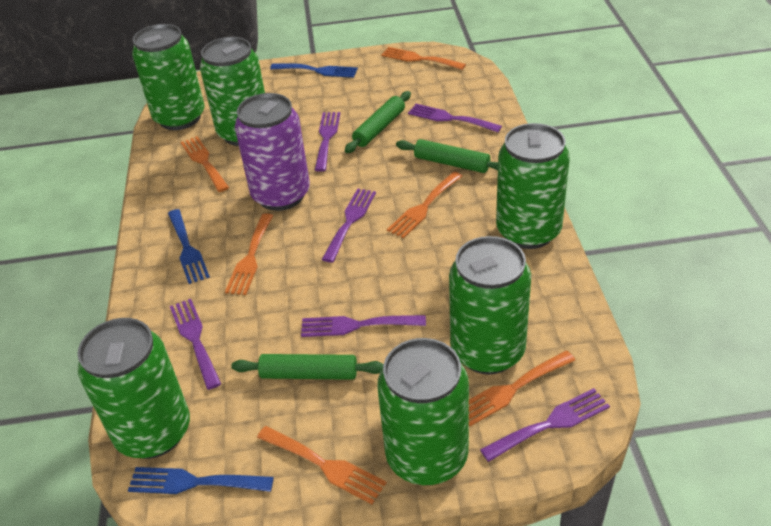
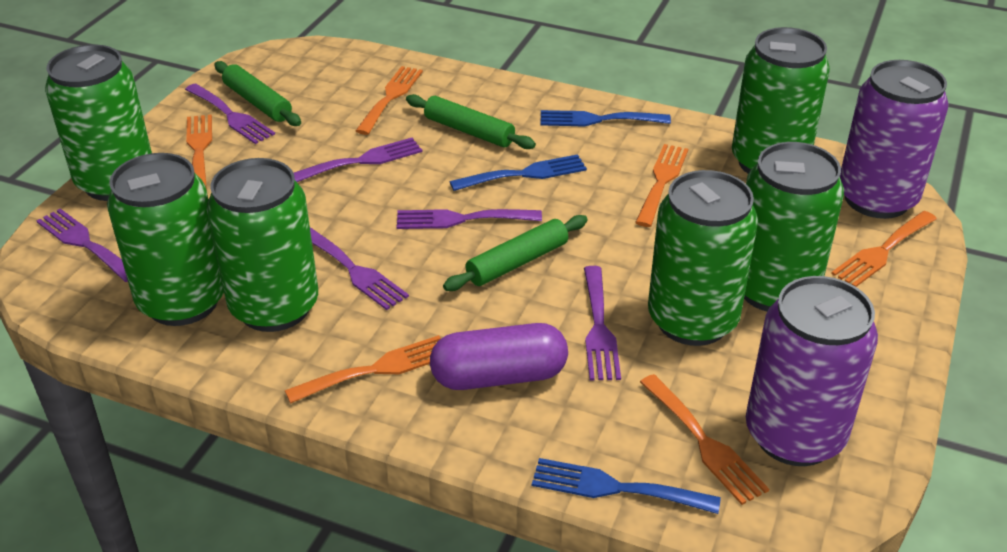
purple can: [235,93,310,211] = 1 -> [746,276,878,466] [840,60,949,219] = 2
purple capsule: none = 0 -> [430,323,568,390] = 1

